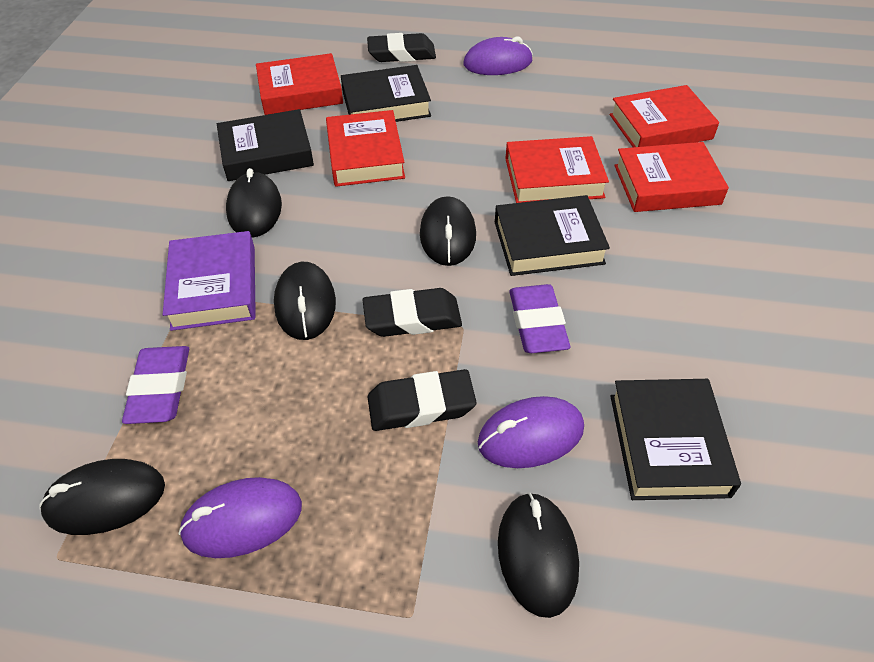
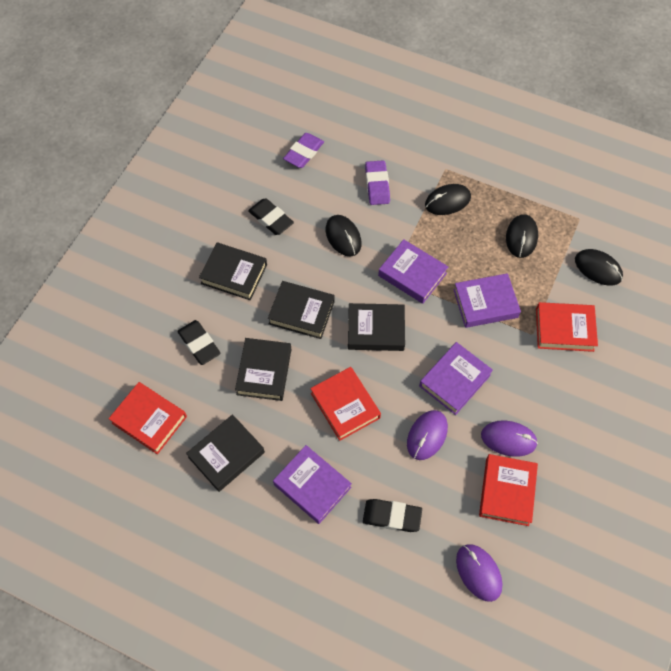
black book: [217,109,314,181] [341,65,431,122] [495,195,610,276] [610,379,741,500] = 4 -> [186,414,265,492] [199,242,267,300] [235,338,291,401] [268,281,335,339] [348,303,405,351] = 5
black mouse: [39,459,165,535] [226,168,282,238] [274,262,336,340] [420,196,476,266] [498,492,579,618] = 5 -> [326,215,362,257] [425,184,471,215] [506,214,538,258] [575,249,623,286] = 4
purple book: [163,231,256,331] = 1 -> [273,445,352,524] [378,239,448,304] [419,342,493,415] [453,273,521,328] = 4
red book: [256,53,343,115] [326,110,405,187] [505,136,609,203] [610,85,719,147] [614,142,729,212] = 5 -> [108,382,187,454] [310,367,381,441] [479,454,538,526] [536,302,598,352] = 4

